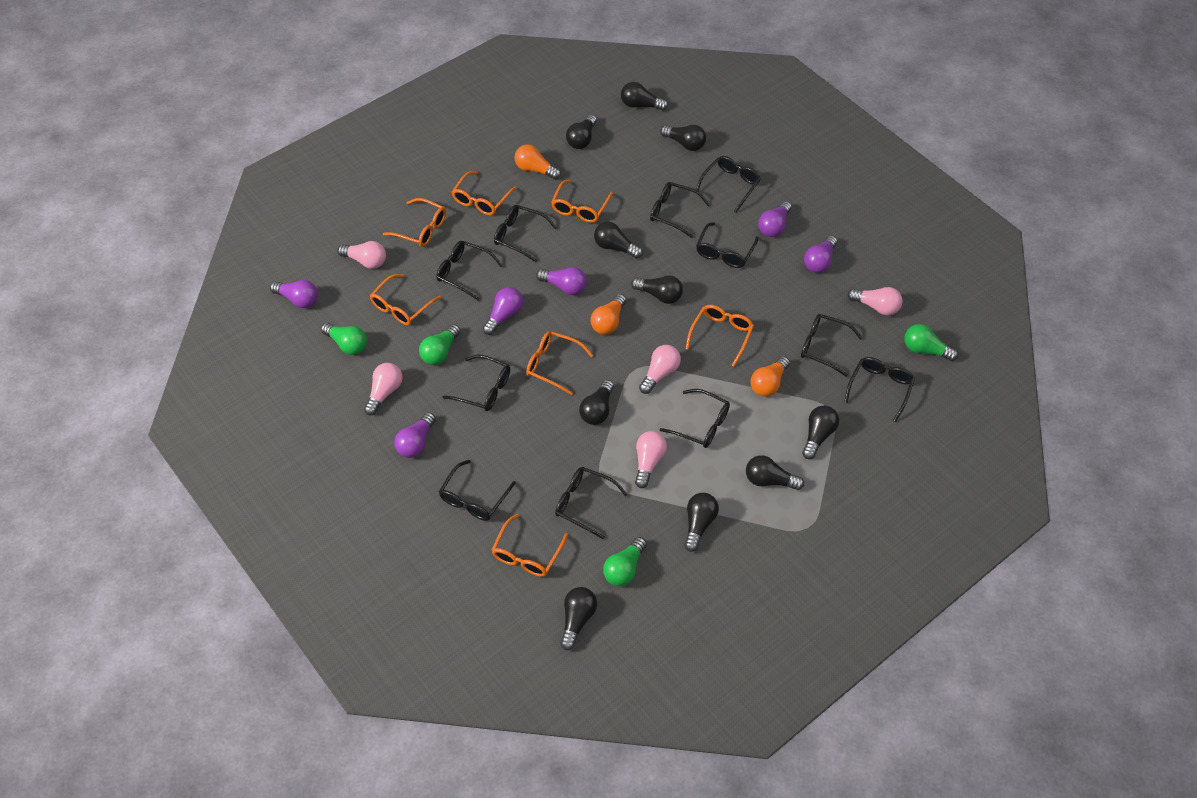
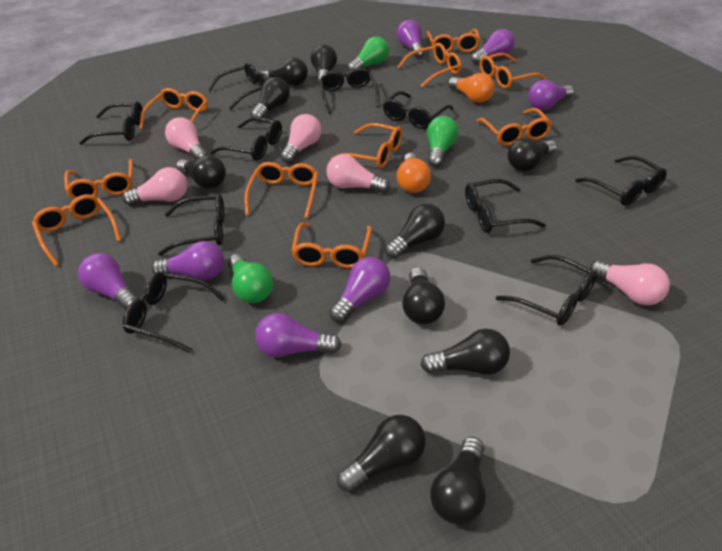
black glasses: [436,241,503,300] [439,460,516,521] [443,355,510,411] [494,205,557,262] [555,467,628,539] [650,182,710,238] [660,389,730,448] [696,156,761,213] [696,222,759,268] [801,314,863,377] [844,357,915,422] = 11 -> [79,101,143,145] [123,272,225,353] [158,194,225,256] [208,62,268,110] [210,117,282,161] [319,68,380,113] [383,91,454,129] [465,179,546,233] [496,255,597,325] [575,156,667,206] = 10
green light bulb: [321,322,367,355] [419,324,461,365] [603,537,647,586] [904,324,958,361] = 4 -> [228,254,273,303] [348,36,389,72] [427,116,459,167] = 3
orange glasses: [370,274,441,325] [383,198,446,247] [452,171,517,215] [492,514,568,577] [526,331,594,395] [551,180,613,223] [686,305,754,367] = 7 -> [32,194,121,266] [64,159,133,200] [140,88,208,129] [244,162,318,218] [292,223,372,268] [331,123,402,168] [397,43,461,87] [427,29,480,52] [476,108,552,146] [480,53,546,88] = 10
orange light bulb: [514,144,561,180] [590,294,626,334] [750,356,790,397] = 3 -> [397,153,431,193] [448,73,495,103] = 2
purple light bulb: [270,280,318,308] [394,412,436,458] [483,287,523,335] [536,267,587,295] [758,201,792,237] [804,235,837,273] = 6 -> [78,253,139,310] [152,241,224,280] [255,313,342,357] [329,257,390,322] [397,20,425,58] [471,29,515,64] [528,80,574,110] = 7

